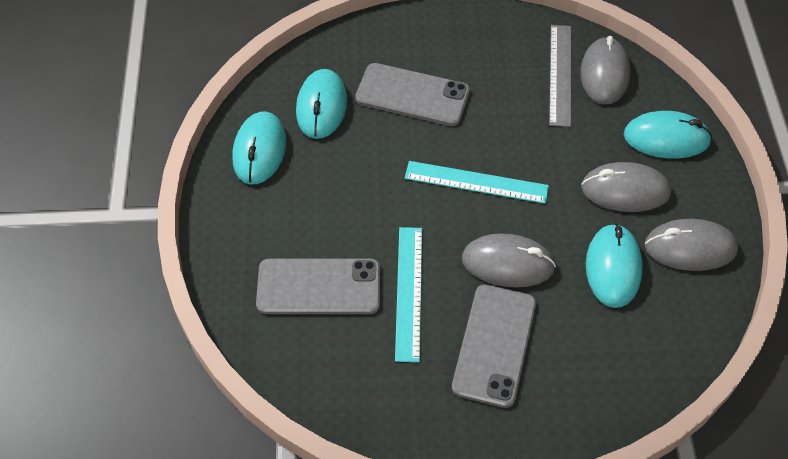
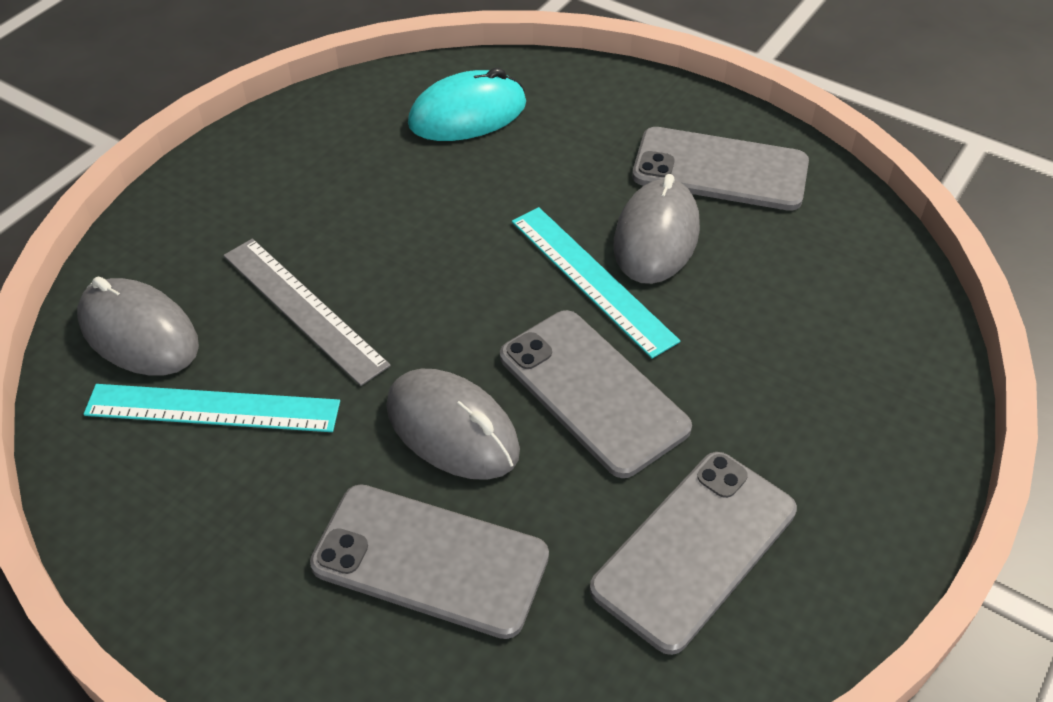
grey mouse: [462,233,556,287] [580,36,630,104] [581,162,671,212] [645,219,738,271] = 4 -> [77,277,199,376] [386,369,520,480] [614,174,700,284] = 3
grey phone: [256,259,380,314] [355,63,470,126] [452,284,536,408] = 3 -> [310,484,549,639] [500,310,692,478] [590,452,797,655] [632,127,809,211] = 4
turquoise mouse: [232,111,286,185] [296,69,347,139] [586,223,643,308] [624,111,712,159] = 4 -> [408,68,526,141] = 1

